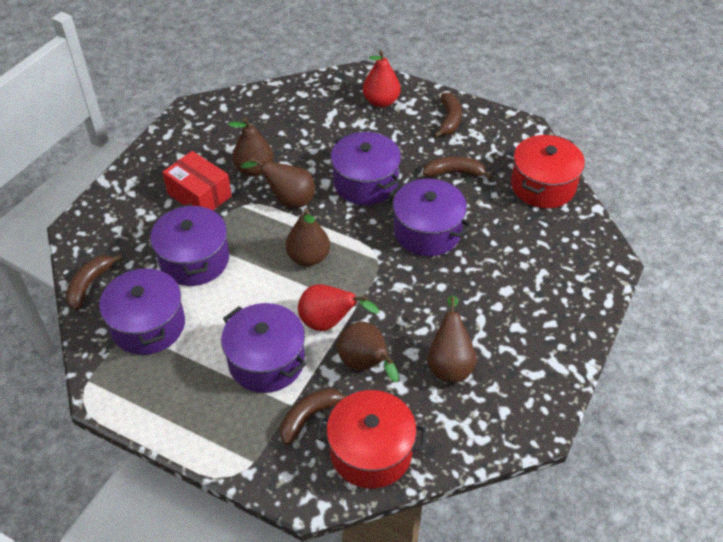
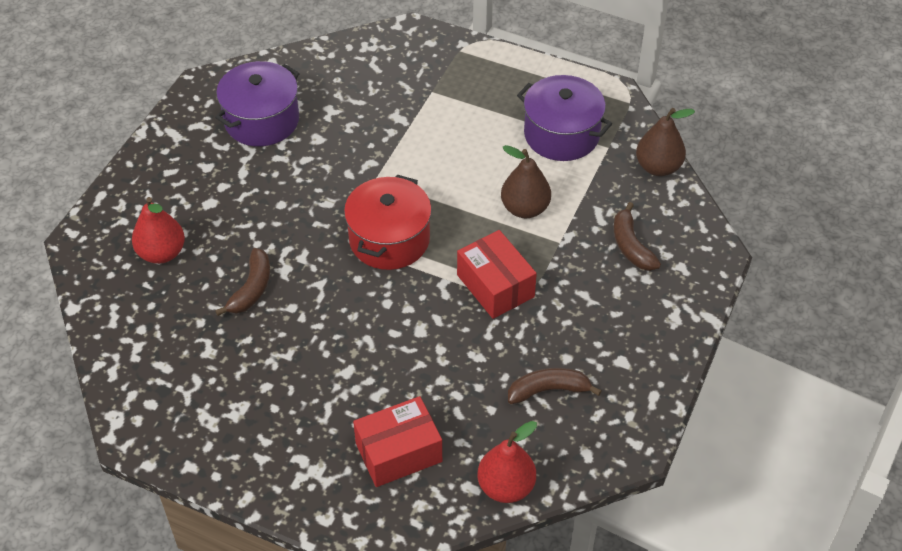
brown banana: [66,254,123,310] [280,388,349,445] [423,156,492,179] [434,93,462,138] = 4 -> [215,248,270,316] [508,368,602,404] [613,202,661,271] = 3
brown pear: [228,118,273,176] [241,157,315,208] [286,208,330,266] [337,322,399,382] [427,296,477,382] = 5 -> [501,145,551,218] [636,108,695,176] = 2
purple pot: [99,266,185,355] [150,204,229,286] [221,303,306,393] [331,132,401,205] [388,179,472,256] = 5 -> [215,61,300,146] [517,75,612,161] = 2
red box: [162,151,232,210] = 1 -> [353,396,442,487] [457,230,537,319] = 2
red pot: [316,390,427,488] [511,135,585,208] = 2 -> [344,175,432,270] = 1

